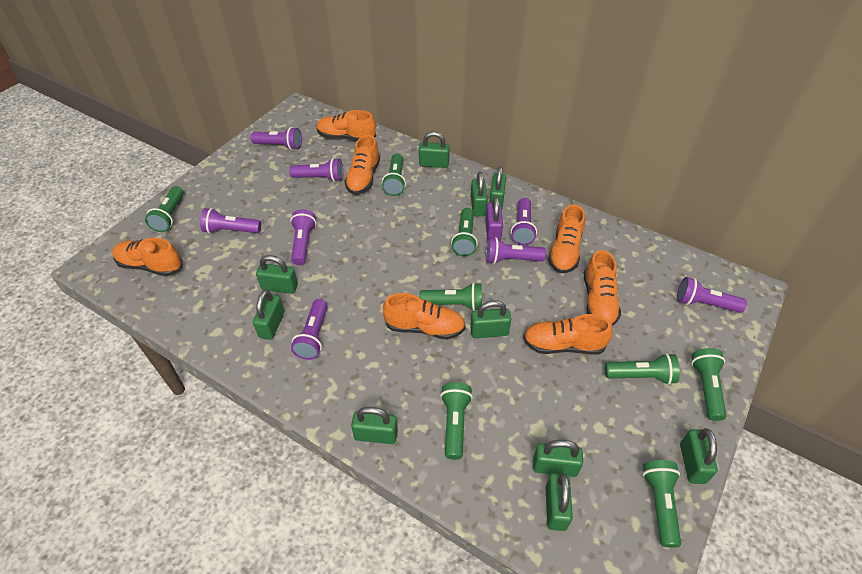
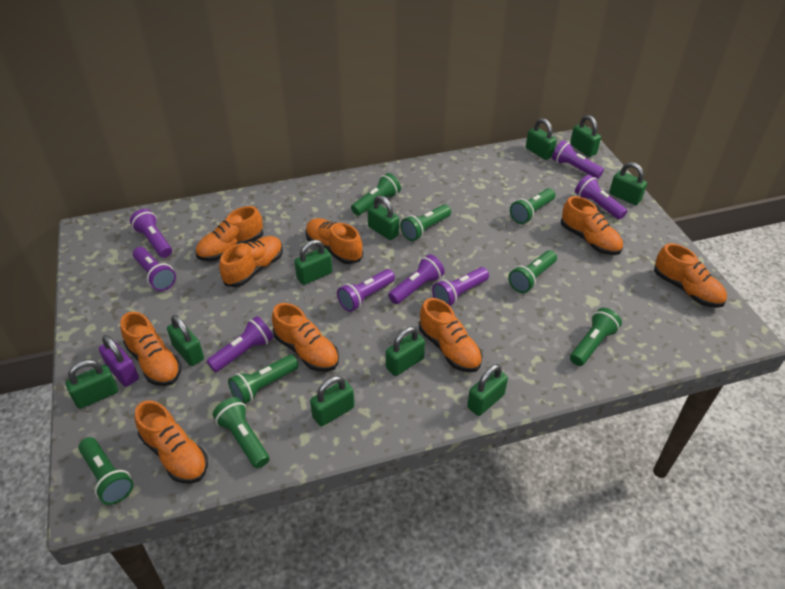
orange shoe: [112,238,183,277] [317,110,376,141] [345,135,380,194] [383,293,466,340] [523,314,613,354] [548,204,585,273] [584,250,621,326] = 7 -> [120,312,182,386] [135,400,208,484] [196,206,263,261] [219,236,283,287] [272,303,339,372] [305,218,363,264] [419,298,482,372] [561,196,623,255] [654,243,727,308] = 9

